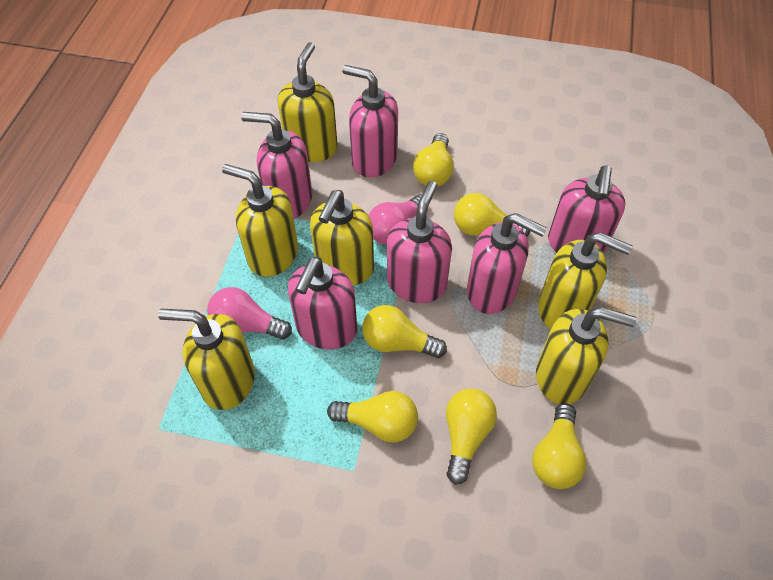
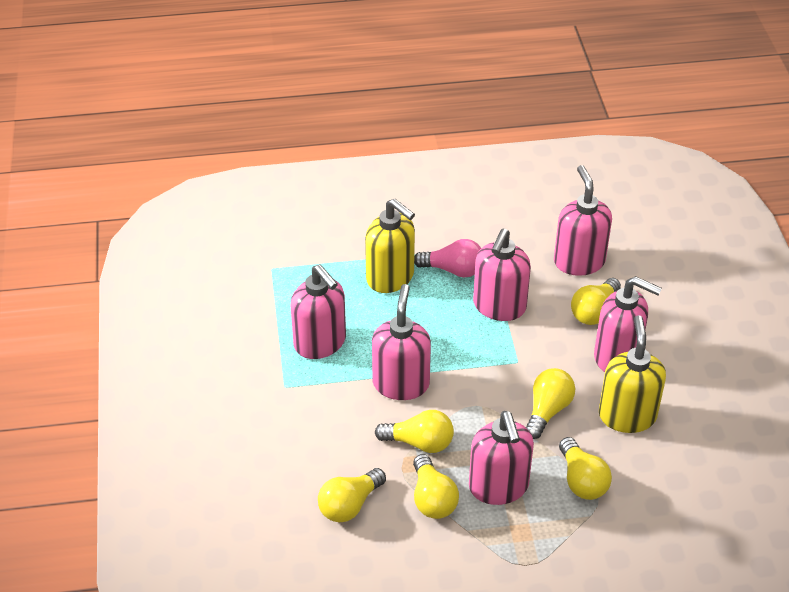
pink light bulb: [207,287,292,340] [368,195,422,245] = 2 -> [414,239,481,277] = 1
yellow soap dispenser: [158,309,255,410] [222,164,298,277] [278,42,338,162] [310,190,374,285] [536,307,637,404] [538,232,633,329] = 6 -> [365,198,415,293] [599,315,666,433] = 2

